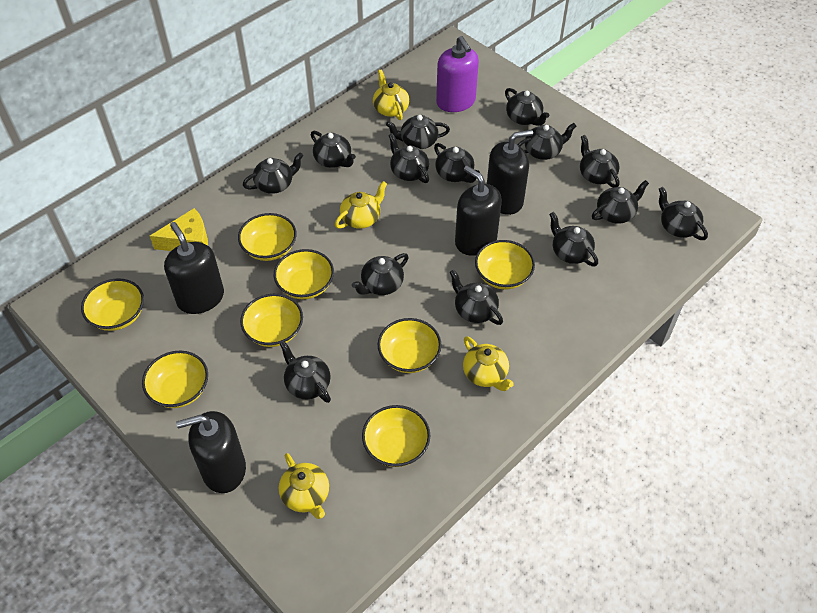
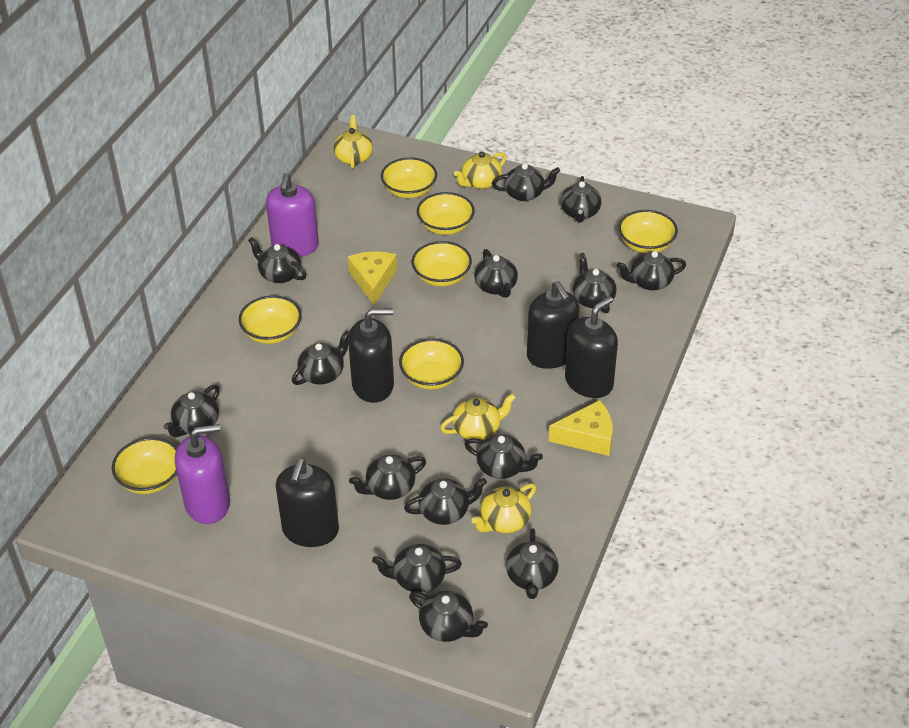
purple soap dispenser: [436,36,479,112] = 1 -> [175,424,230,524] [266,173,319,257] = 2
yellow bowl: [81,278,144,331] [142,351,208,408] [238,213,297,261] [240,294,303,347] [274,249,334,299] [362,405,430,467] [378,318,442,373] [475,240,535,290] = 8 -> [112,437,177,494] [239,295,302,344] [381,157,437,198] [399,339,464,390] [411,241,472,287] [417,192,475,235] [618,210,678,253] = 7
yellow cheese: [150,208,208,251] = 1 -> [348,252,397,305] [549,400,613,456] = 2

